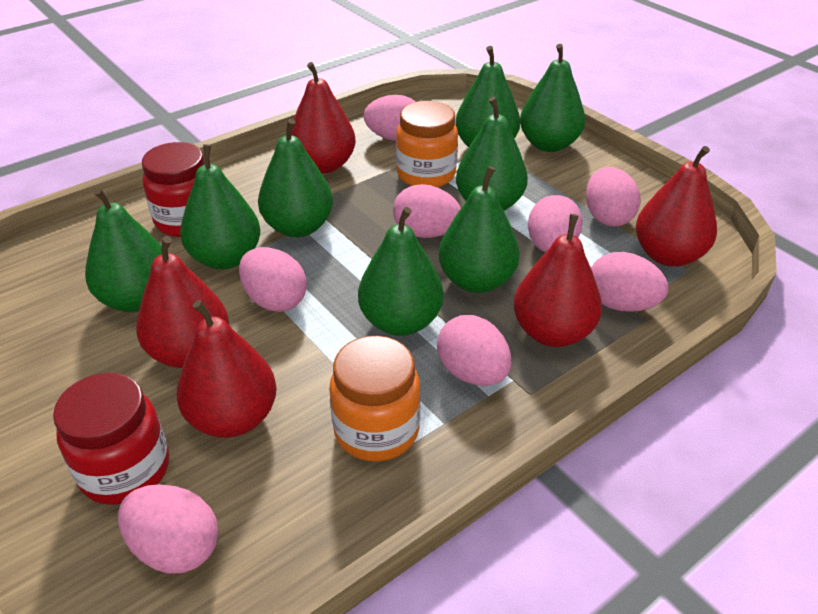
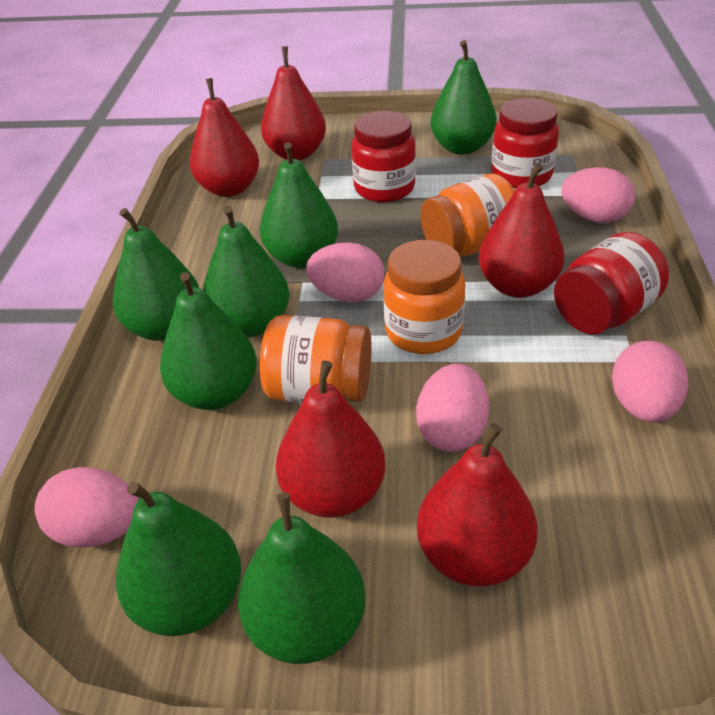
green pear: [85,188,162,312] [180,144,260,269] [258,119,333,237] [358,207,443,336] [439,166,520,293] [455,46,520,148] [456,97,528,211] [520,44,585,152] = 8 -> [113,208,199,341] [116,481,241,636] [160,272,257,410] [203,206,289,338] [238,493,366,664] [260,142,338,268] [431,40,497,155] = 7
orange jar: [329,336,421,461] [396,101,458,187] = 2 -> [260,315,372,403] [383,240,465,354] [421,174,515,256] = 3
pink egg: [118,484,219,573] [239,247,307,312] [364,95,416,141] [393,184,461,238] [437,315,511,386] [528,195,583,252] [586,167,641,226] [591,252,668,312] = 8 -> [35,467,139,547] [306,242,384,302] [416,364,489,452] [561,167,635,223] [612,341,688,422] = 5
red jar: [53,373,169,505] [142,142,205,237] = 2 -> [351,111,416,202] [491,98,559,188] [554,232,669,335] = 3

